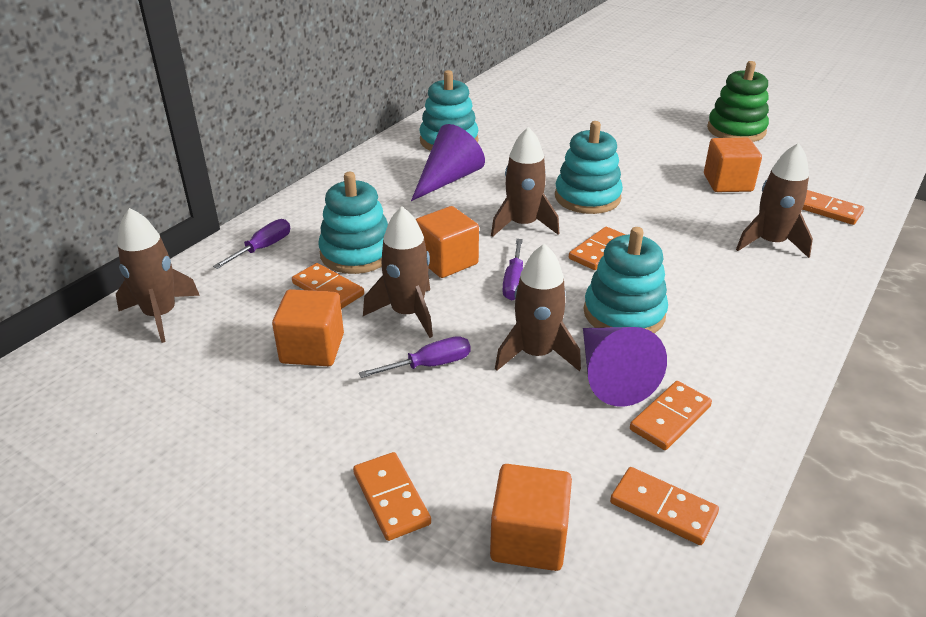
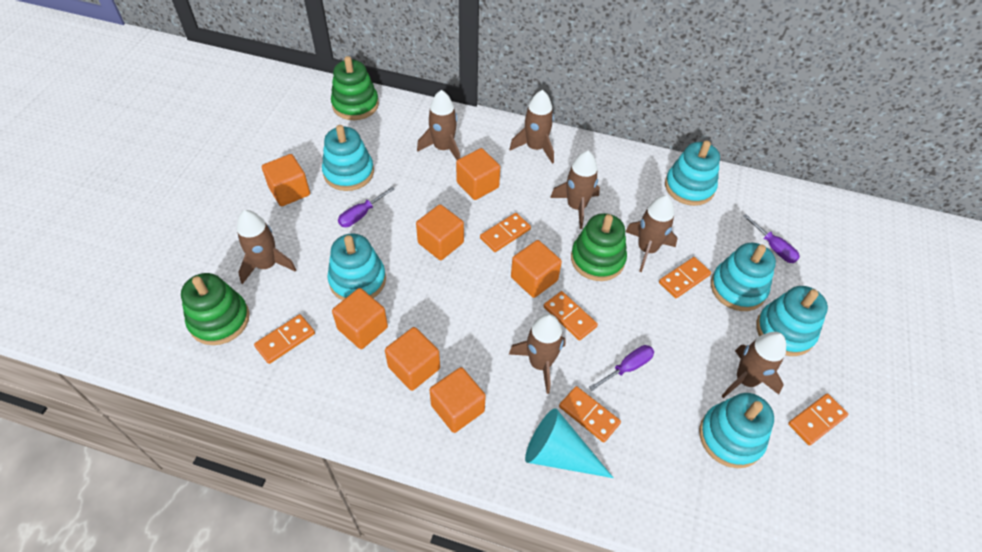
brown rocket: [116,208,200,343] [363,207,433,338] [491,127,559,237] [495,243,581,371] [736,143,813,258] = 5 -> [237,210,296,284] [417,90,460,160] [509,90,554,164] [509,314,566,394] [550,151,600,229] [625,195,678,272] [722,332,786,398] = 7
green stacking toy: [707,61,769,142] = 1 -> [181,273,250,345] [331,56,379,120] [571,213,627,281] = 3
orange cube: [272,289,344,366] [415,206,479,278] [490,464,572,571] [704,138,762,192] = 4 -> [262,154,310,206] [332,288,388,349] [385,327,440,391] [416,204,464,260] [430,367,486,433] [456,148,500,200] [511,240,562,298] = 7
purple cone: [411,124,485,201] [583,327,667,407] = 2 -> none = 0
turquoise cone: none = 0 -> [525,408,614,478] = 1
turquoise stacking toy: [318,172,388,274] [420,70,479,151] [555,121,623,214] [583,227,668,333] = 4 -> [322,125,374,191] [328,234,386,301] [665,141,720,206] [699,393,774,468] [711,243,776,311] [756,286,828,356] = 6

